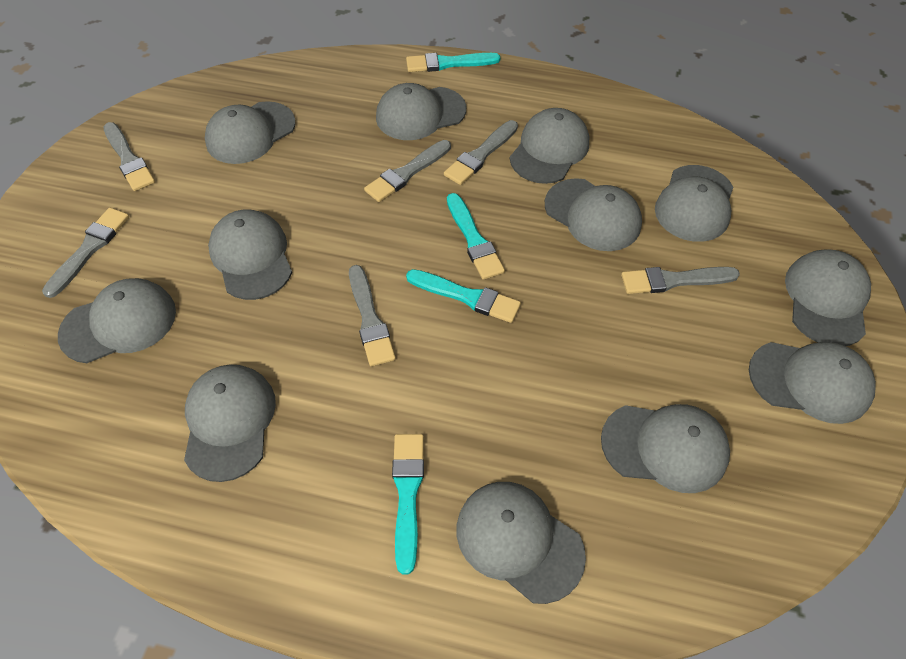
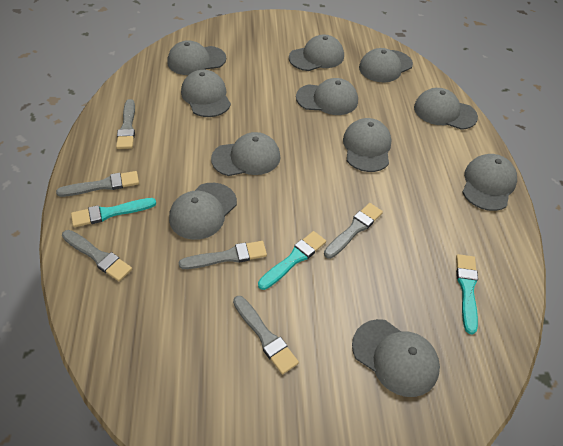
grey cap: [58,278,176,363] [184,364,276,482] [205,101,296,164] [208,210,292,300] [376,83,466,140] [457,482,586,604] [510,108,589,184] [545,178,642,251] [601,404,730,493] [655,165,733,242] [749,342,876,424] [785,250,871,346] = 12 -> [167,40,226,75] [169,183,237,240] [181,70,231,117] [211,132,281,176] [289,35,344,71] [296,78,358,115] [343,118,392,172] [352,319,440,397] [359,48,413,82] [414,88,478,130] [462,154,517,211] = 11
turquoise brush: [392,434,424,575] [406,53,500,72] [406,269,521,323] [447,193,505,280] = 4 -> [71,198,156,227] [258,231,326,290] [456,254,478,334] = 3

